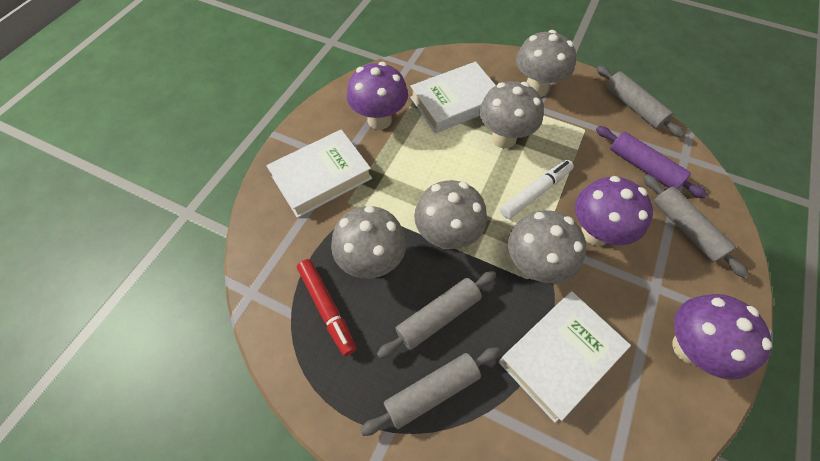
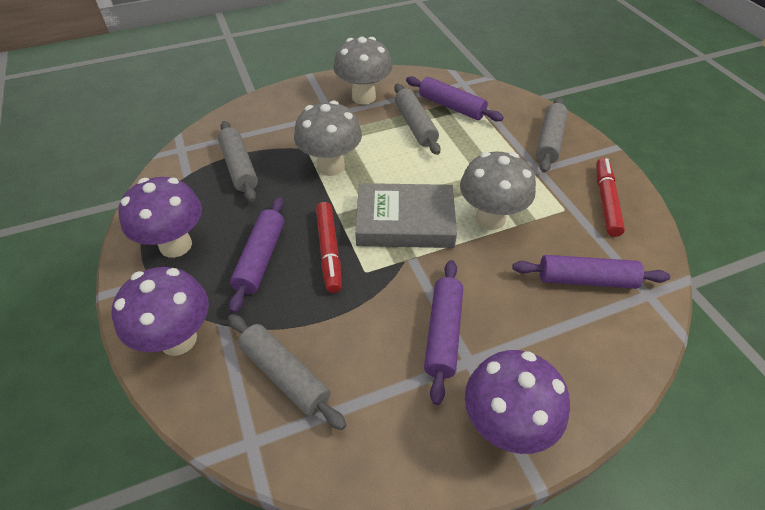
grey book: none = 0 -> [355,183,457,248] = 1
grey mushroom: [331,206,406,278] [414,180,487,250] [480,81,544,148] [508,210,586,283] [516,30,576,97] = 5 -> [294,101,362,176] [333,37,392,105] [460,152,536,230] = 3
purple rolling pin: [596,126,707,199] = 1 -> [229,197,284,313] [406,76,504,122] [424,260,463,405] [512,255,670,289] = 4
red marker: [297,259,356,356] = 1 -> [316,202,342,293] [596,158,625,237] = 2
white book: [266,129,372,218] [410,62,496,133] [499,292,631,423] = 3 -> none = 0
white marker: [500,160,574,219] = 1 -> none = 0

